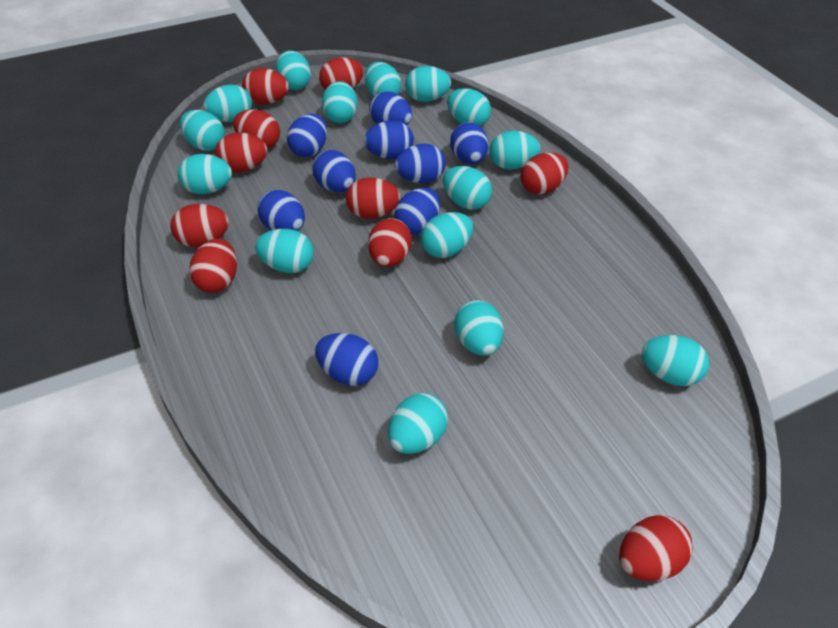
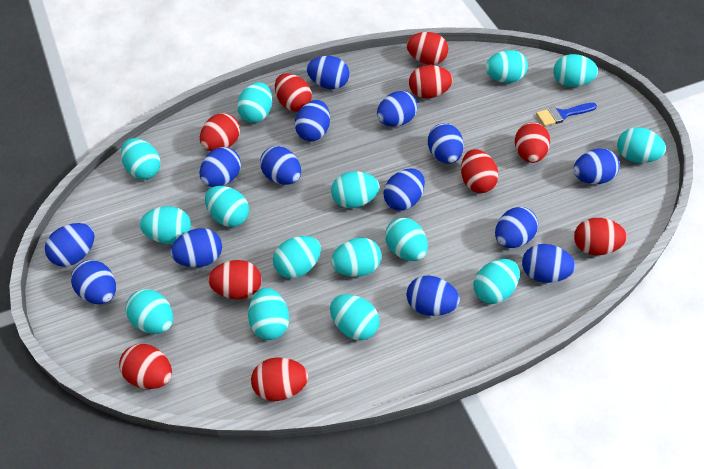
blue brush: none = 0 -> [536,103,597,126] = 1
blue egg: [257,190,305,231] [287,114,327,157] [312,150,356,192] [315,333,378,386] [364,121,414,159] [369,92,412,125] [394,188,440,235] [395,144,446,183] [450,123,489,164] = 9 -> [45,223,95,267] [71,260,116,304] [170,228,222,267] [199,147,241,187] [260,146,301,185] [295,100,330,141] [307,56,350,89] [377,91,417,126] [383,169,425,211] [406,276,460,316] [428,123,464,164] [495,207,538,248] [522,244,575,283] [574,148,620,184] = 14

